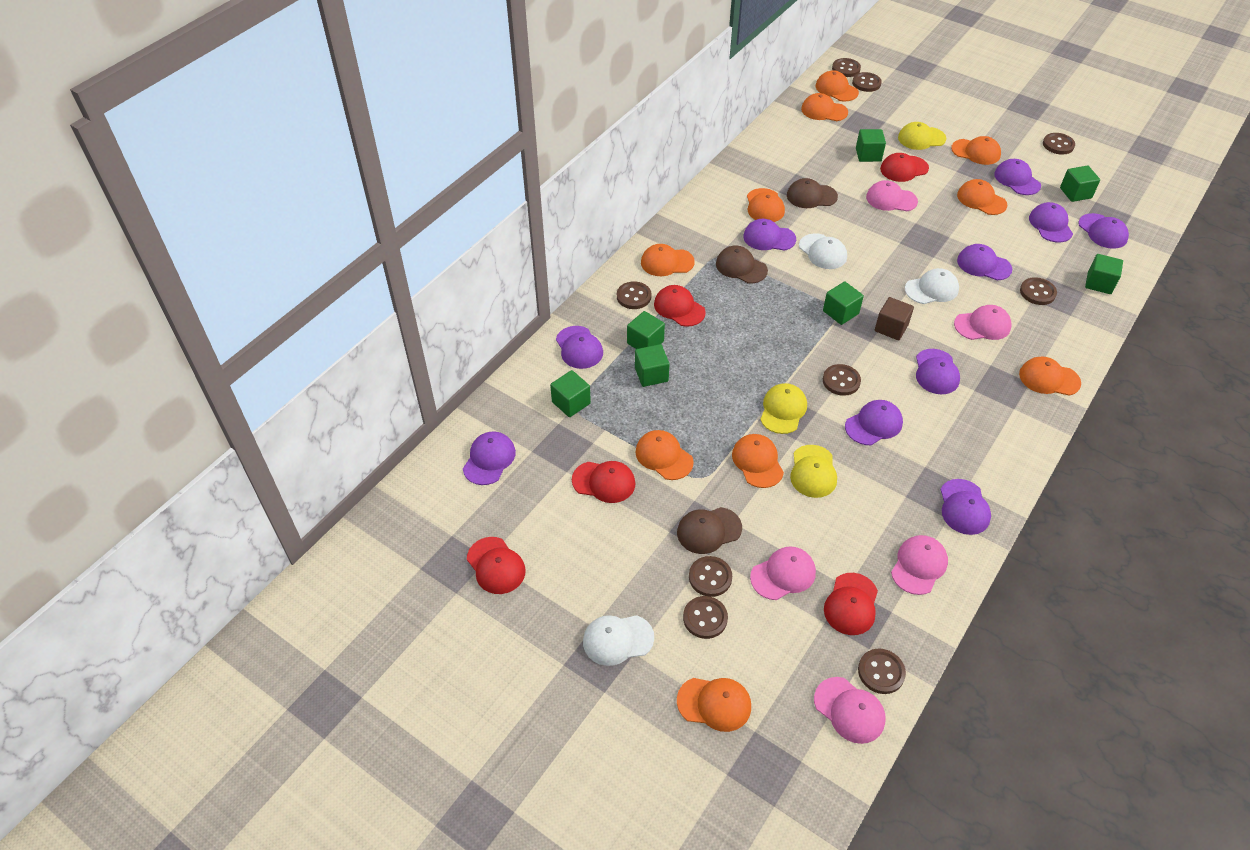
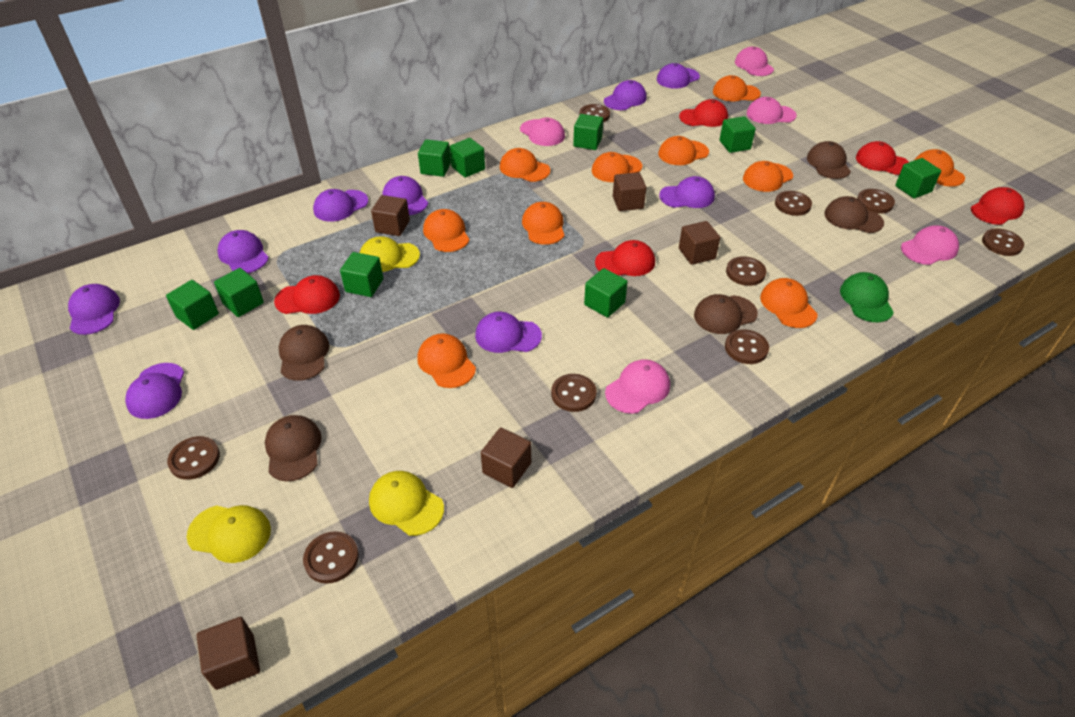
brown cap: [677,507,742,554] [716,245,768,283] [787,178,838,208] = 3 -> [265,415,322,481] [279,325,329,381] [694,294,758,334] [807,141,851,179] [824,196,884,233] = 5
brown cube: [875,297,914,340] = 1 -> [197,617,260,690] [371,195,410,236] [481,427,531,488] [613,172,646,211] [679,221,720,265] = 5
green cap: none = 0 -> [840,272,894,322] = 1
green cube: [550,370,591,417] [627,311,665,349] [635,344,669,387] [823,281,864,325] [856,129,886,162] [1060,166,1100,202] [1085,254,1123,294] = 7 -> [166,280,219,330] [214,268,264,317] [340,252,383,297] [418,139,451,177] [450,138,485,178] [573,114,603,150] [584,268,628,318] [719,116,756,153] [895,158,941,199] = 9
purple cap: [463,432,516,485] [556,326,603,369] [743,219,796,251] [845,400,903,445] [916,349,960,394] [941,479,991,535] [957,244,1012,280] [994,159,1041,195] [1029,202,1073,242] [1078,213,1129,249] = 10 -> [68,284,120,335] [125,363,184,419] [217,230,269,273] [313,189,368,222] [383,176,428,215] [475,312,542,353] [604,80,647,110] [657,63,700,89] [659,176,715,208] = 9
white cap: [583,615,654,666] [799,233,847,269] [905,268,959,304] = 3 -> none = 0

